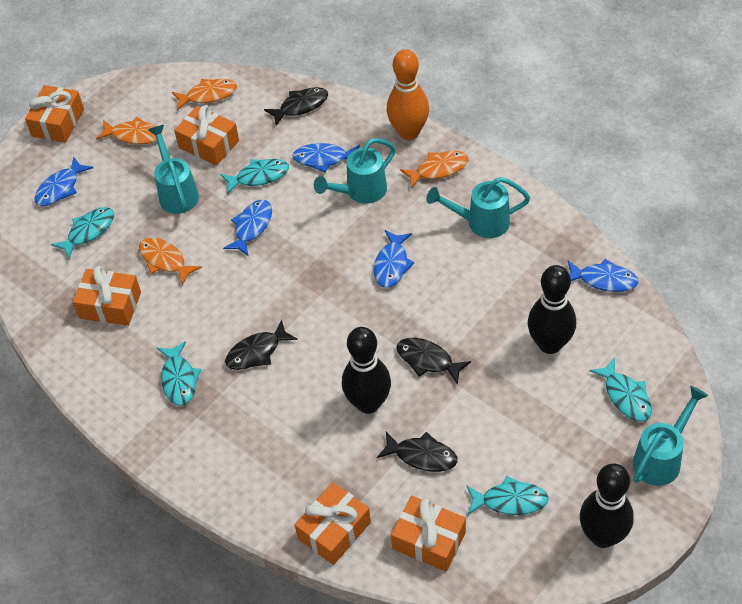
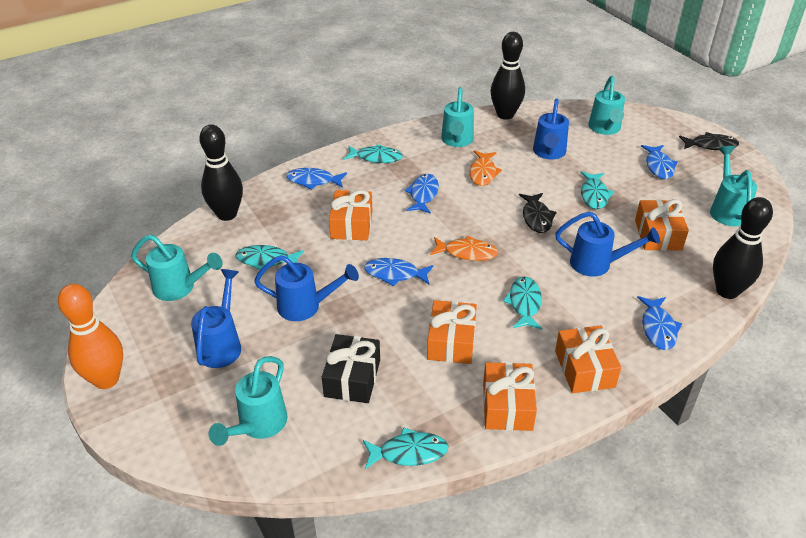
black fish: [225,319,298,370] [264,87,328,126] [377,432,458,472] [396,338,471,385] = 4 -> [519,193,557,233] [679,132,739,150] = 2
black gift: none = 0 -> [322,334,380,403] = 1
blue watering can: none = 0 -> [191,269,241,368] [254,255,359,321] [533,99,569,159] [555,211,660,277] = 4
orange fish: [96,117,162,145] [139,238,202,286] [172,79,237,111] [400,151,469,189] = 4 -> [430,236,498,261] [469,150,502,186] = 2
turquoise watering can: [148,125,199,214] [314,138,396,204] [426,177,530,238] [633,386,708,486] = 4 -> [131,234,223,301] [209,356,288,446] [441,87,474,147] [588,76,625,135] [710,146,757,226] = 5

